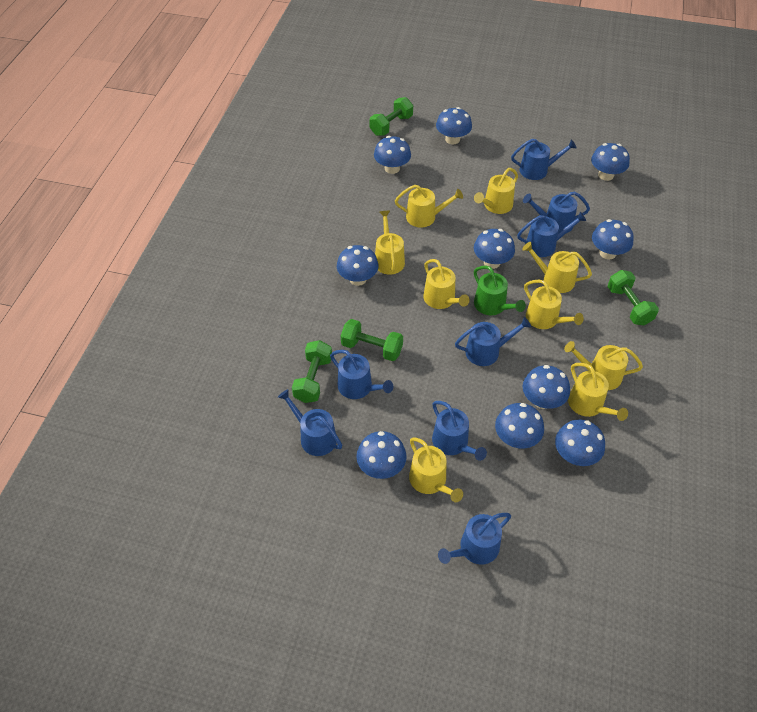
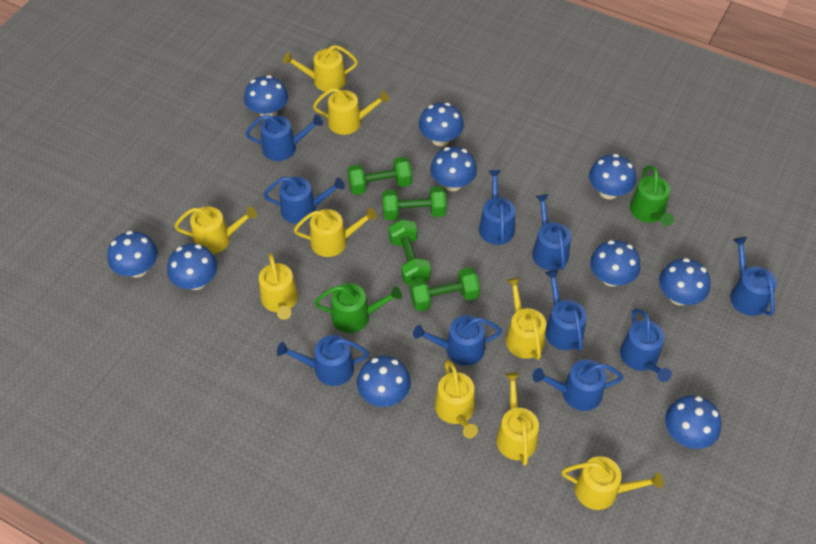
blue watering can: [278,389,342,456] [330,350,393,399] [432,401,487,461] [438,513,511,565] [455,317,531,366] [511,139,576,180] [517,212,586,257] [523,192,590,233] = 8 -> [246,115,323,161] [264,177,345,224] [277,335,369,386] [413,315,502,366] [479,170,515,245] [532,194,571,270] [533,359,623,411] [545,270,587,351] [620,309,672,382] [730,237,777,316] = 10
green watering can: [474,266,526,315] = 1 -> [314,283,402,333] [630,166,674,226] = 2

